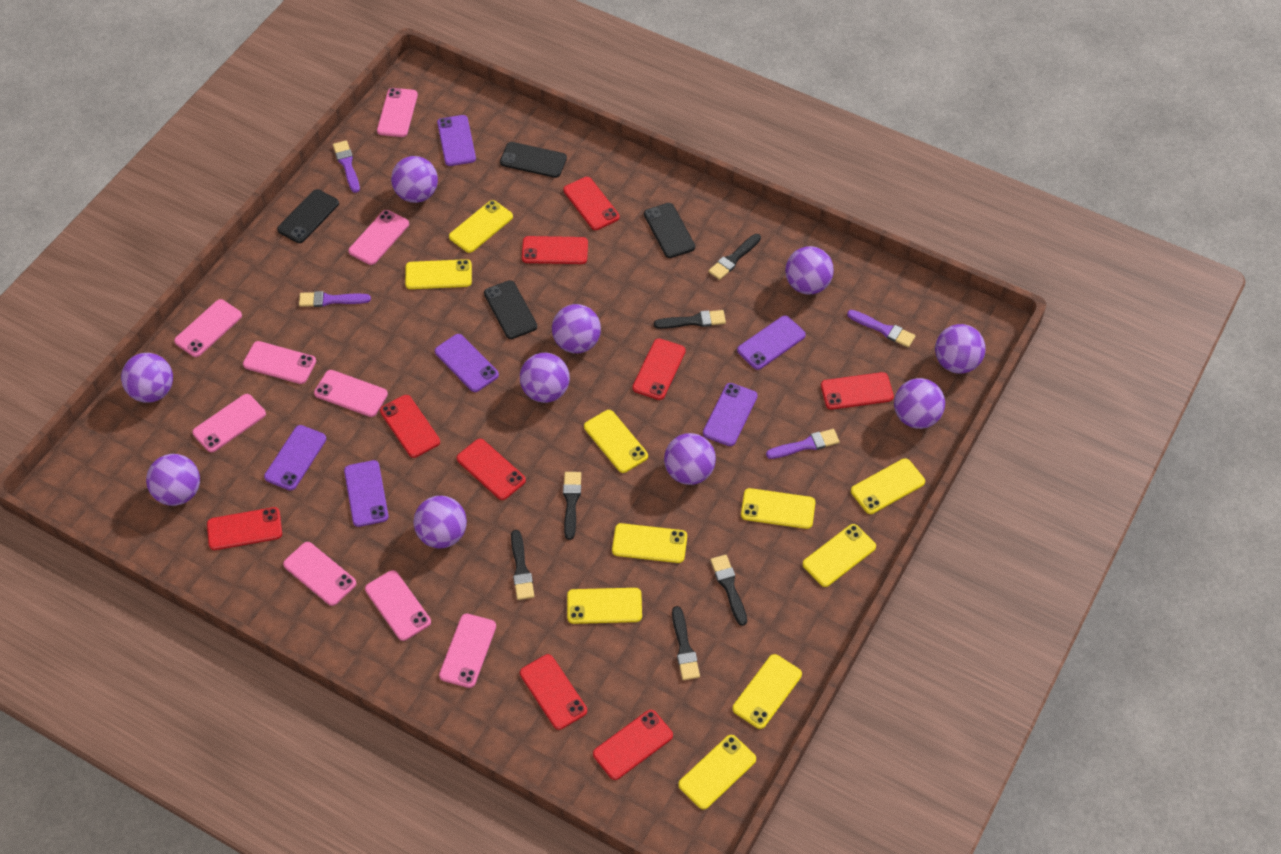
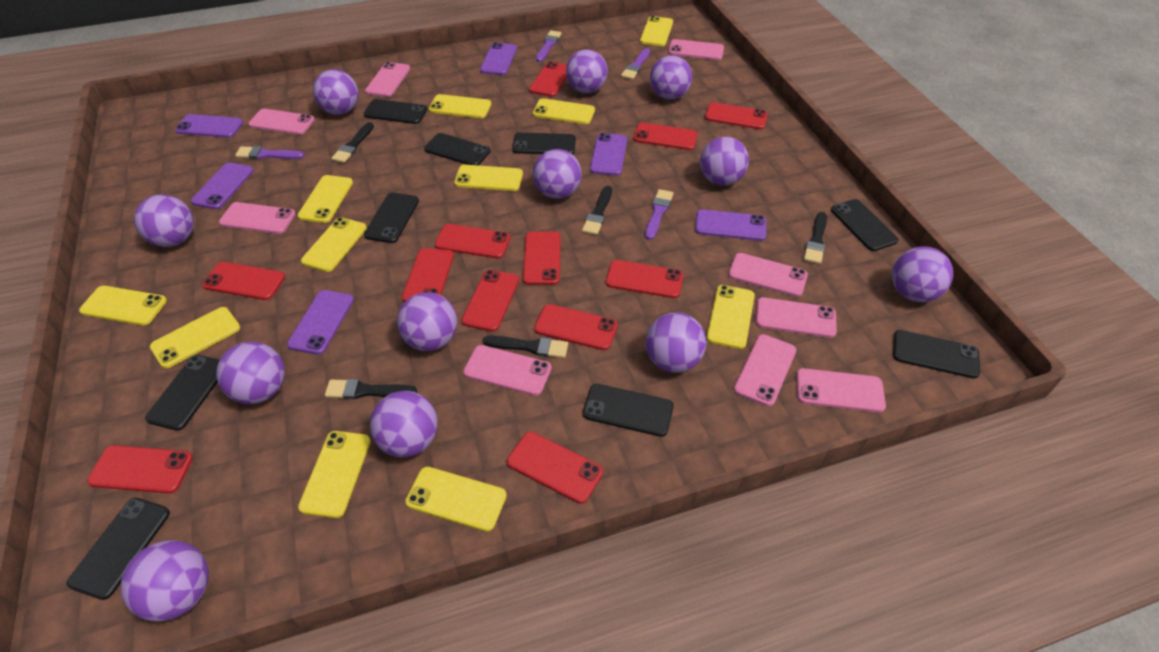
black brush: [511,530,534,600] [563,472,581,540] [654,310,726,329] [672,606,700,680] [709,234,761,280] [710,555,747,626] = 6 -> [325,379,417,399] [331,122,374,163] [483,335,568,358] [582,186,612,235] [804,212,827,264] = 5
black phone: [277,189,339,243] [484,280,537,339] [500,142,567,178] [644,203,695,258] = 4 -> [67,498,170,600] [145,355,219,431] [363,99,427,124] [364,193,419,243] [424,133,490,165] [512,132,576,154] [583,384,674,437] [831,199,899,251] [893,330,980,379] = 9
purple ball: [121,353,173,403] [146,454,200,506] [391,156,438,203] [413,496,467,549] [520,353,570,403] [552,304,601,353] [664,433,716,485] [785,246,834,295] [894,378,945,429] [935,324,986,374] = 10 -> [121,540,209,622] [134,195,194,247] [216,342,285,404] [313,69,358,115] [370,391,438,457] [397,292,457,351] [533,149,582,199] [566,49,608,94] [645,312,707,373] [650,55,692,100] [700,137,749,186] [892,246,953,302] = 12
red phone: [207,507,282,550] [380,395,440,458] [457,439,526,500] [520,654,587,730] [522,236,588,264] [563,177,619,230] [593,710,673,780] [632,338,686,400] [821,372,894,410] = 9 -> [87,445,193,494] [202,262,285,300] [402,248,454,302] [435,224,511,259] [461,270,519,332] [507,432,603,504] [523,232,561,285] [529,61,567,97] [534,304,618,350] [606,260,683,298] [633,122,698,150] [705,102,768,130] = 12
yellow phone: [405,259,472,289] [449,200,513,253] [567,588,642,624] [584,410,648,473] [612,523,687,563] [678,735,756,810] [733,654,802,729] [741,488,815,529] [802,524,876,587] [851,458,925,514] = 10 -> [79,286,167,325] [150,307,240,368] [298,175,353,223] [298,431,371,518] [301,217,367,272] [405,467,507,532] [429,94,491,118] [454,165,523,191] [533,98,595,124] [640,16,673,46] [707,285,755,349] = 11

